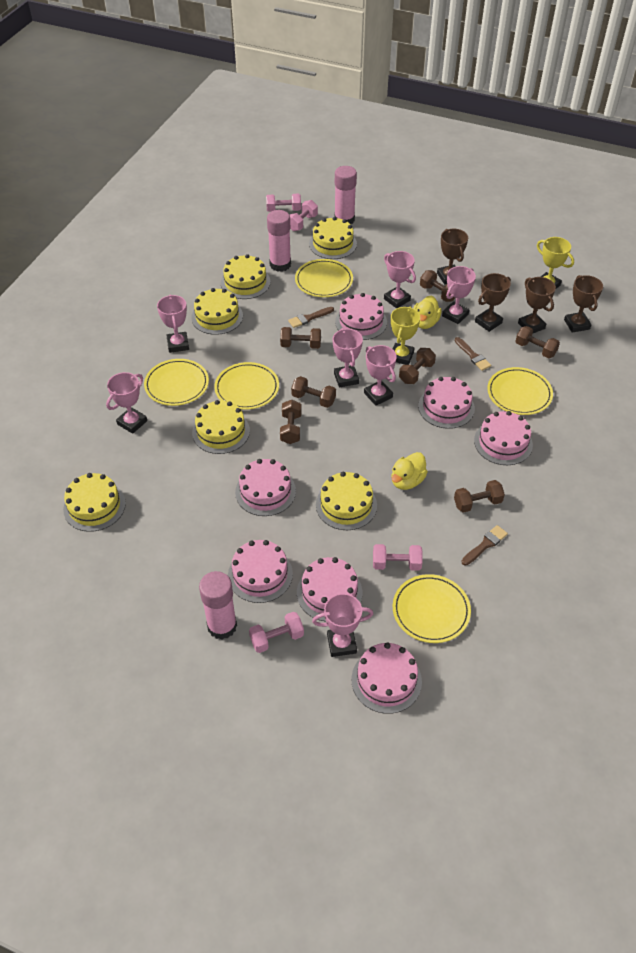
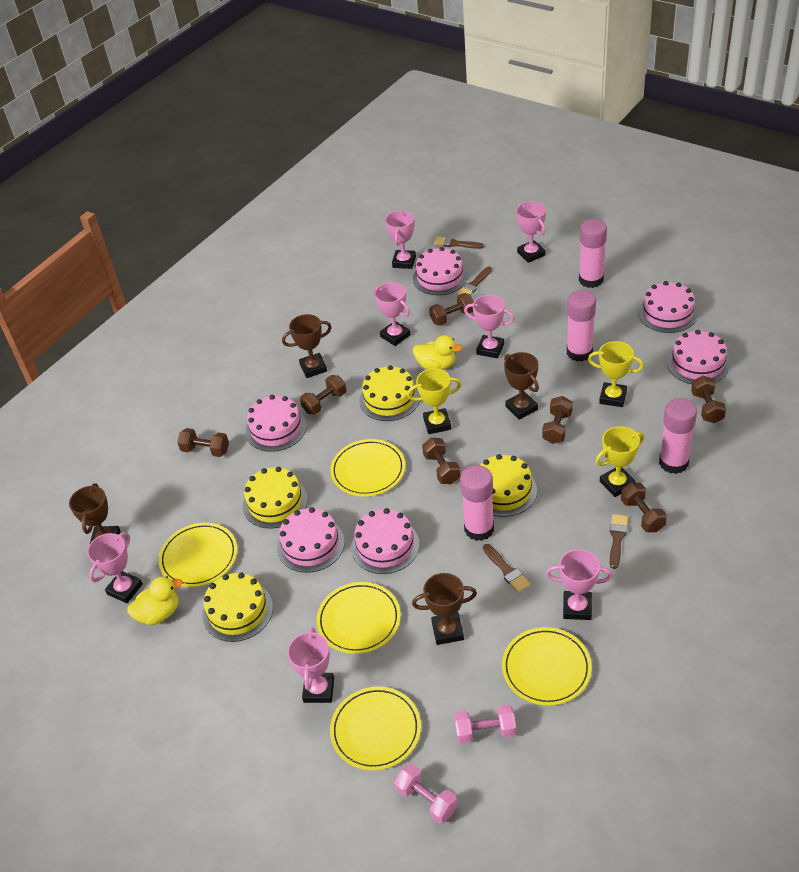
brown brush: [288,307,334,328] [455,337,491,371] [461,525,508,566] = 3 -> [434,236,484,249] [457,266,492,295] [483,544,530,593] [610,514,628,569] = 4
pink cake: [228,540,293,603] [235,459,296,516] [297,557,362,622] [335,293,387,340] [352,642,422,714] [418,377,475,429] [474,411,533,465] = 7 -> [245,395,307,452] [277,507,345,573] [351,508,420,574] [413,247,467,295] [638,281,698,333] [667,330,730,384] = 6
pink dumbbell: [249,612,304,653] [266,194,301,212] [290,200,318,231] [373,544,423,571] = 4 -> [394,763,458,824] [454,705,516,744] = 2
pink glue stick: [199,571,237,639] [267,210,291,272] [334,166,357,224] = 3 -> [460,465,494,541] [567,290,596,362] [579,219,607,288] [659,398,697,474] = 4
yellow cake: [63,473,126,532] [191,288,243,335] [192,400,250,454] [221,254,270,299] [309,217,357,259] [316,472,377,530] = 6 -> [202,573,273,642] [243,467,308,529] [360,365,420,421] [480,454,537,517] = 4
yellow trophy: [391,307,420,365] [537,237,574,289] = 2 -> [407,368,461,434] [588,341,644,407] [595,426,644,497] = 3

